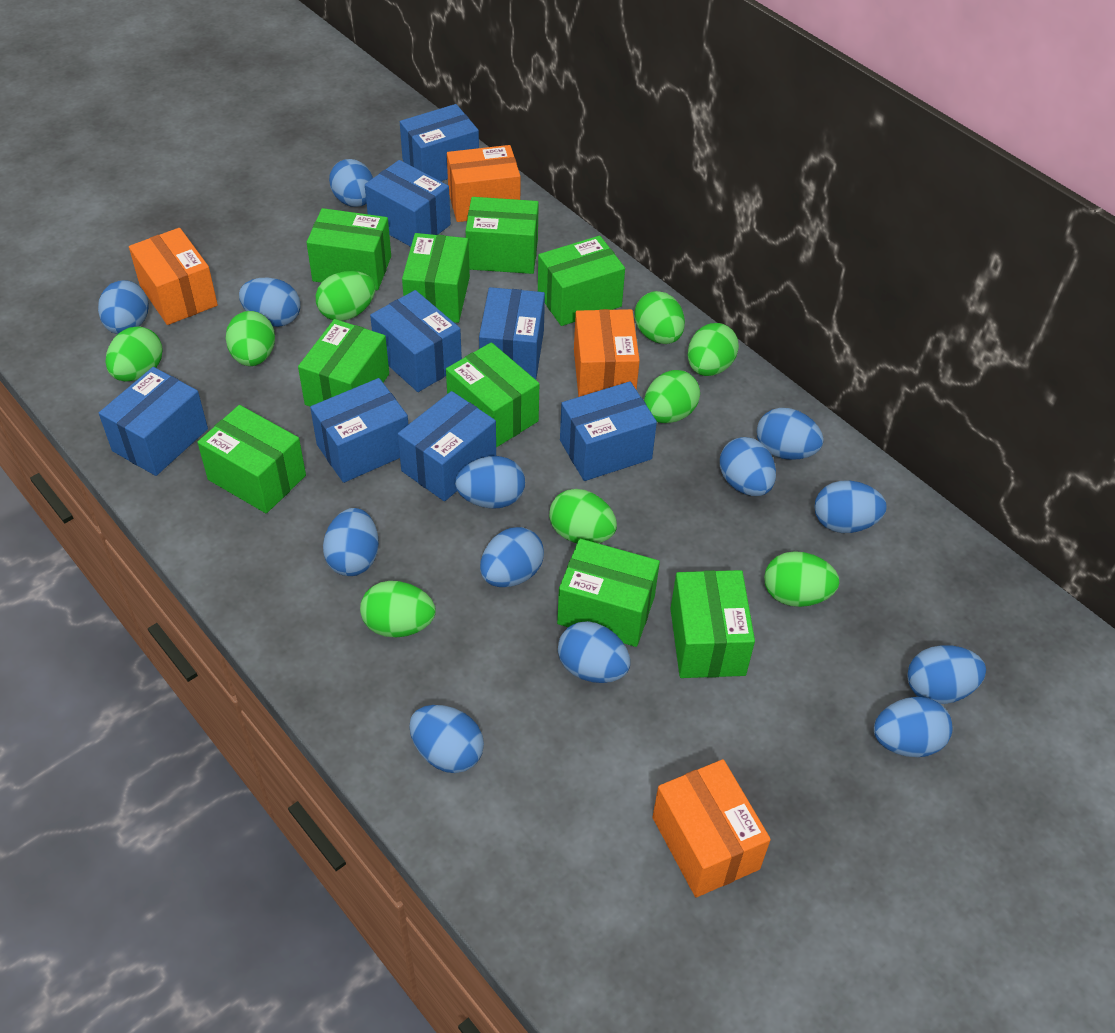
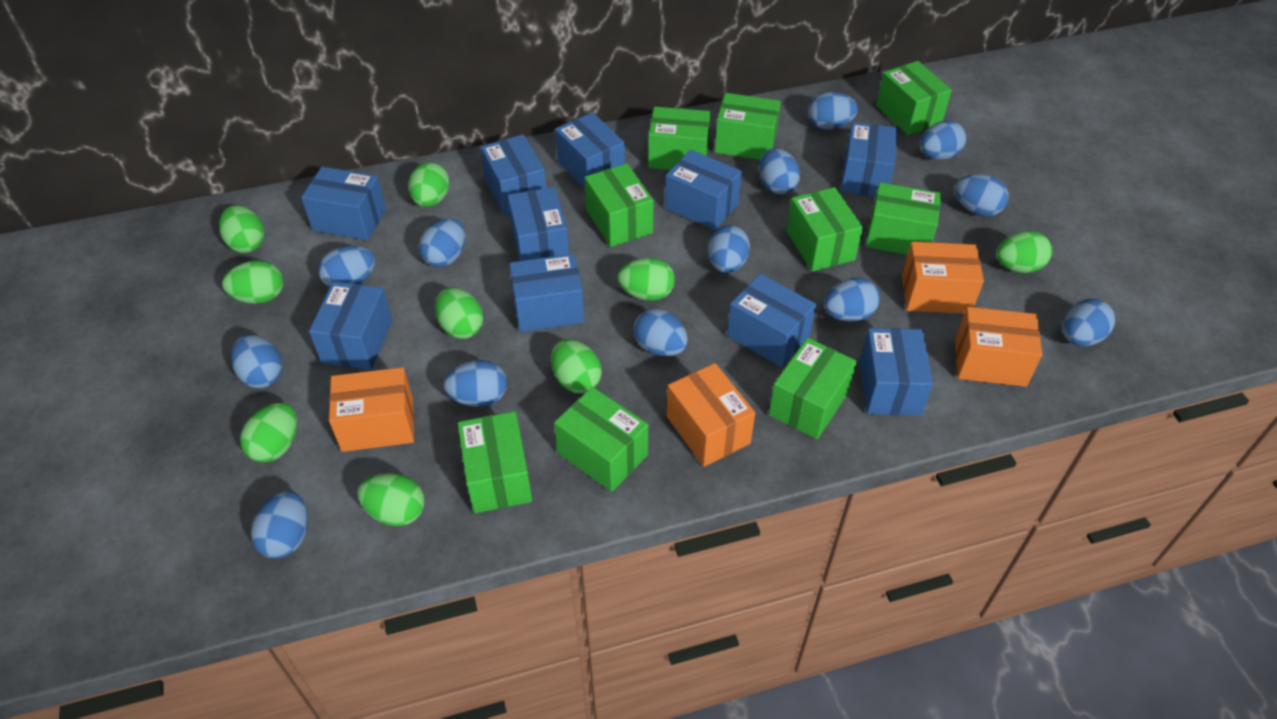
blue box: [99,367,208,476] [310,378,408,483] [365,160,451,247] [370,290,462,392] [398,391,496,501] [400,104,479,181] [479,287,545,380] [560,381,657,481] = 8 -> [301,167,386,240] [309,282,392,370] [480,134,546,215] [507,187,569,261] [509,254,584,332] [555,112,625,189] [665,150,742,230] [727,274,816,367] [841,122,898,197] [860,328,933,416] = 10

